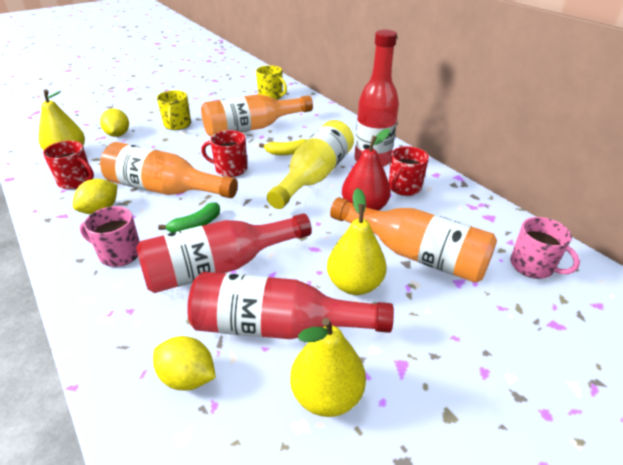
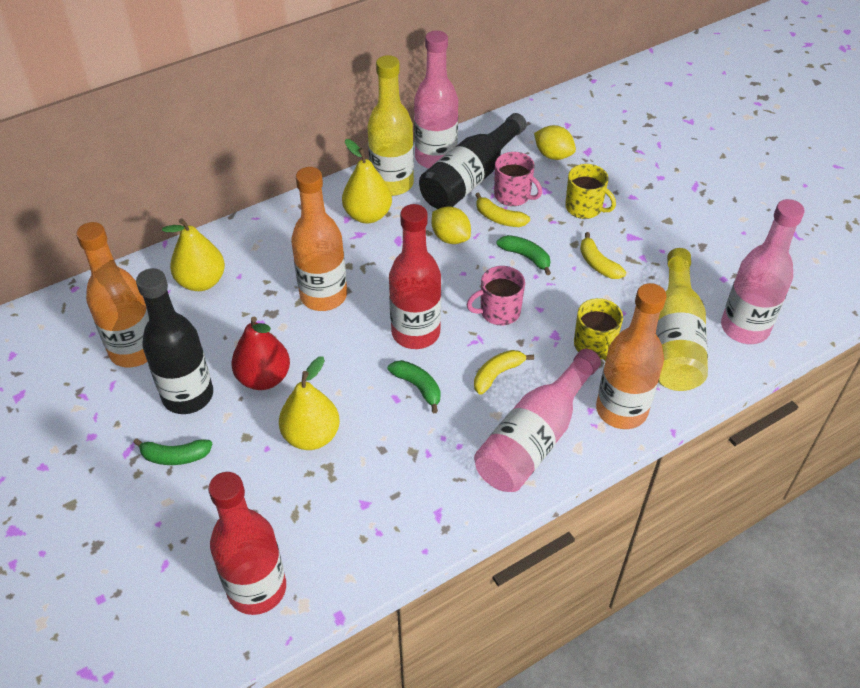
black bottle: none = 0 -> [136,268,213,414] [419,113,527,209] = 2
green banana: [158,202,220,233] = 1 -> [133,438,212,465] [388,360,441,413] [497,235,551,275] = 3
pink bottle: none = 0 -> [414,30,458,169] [474,349,601,492] [721,199,805,344] = 3
red bottle: [136,213,312,293] [187,272,394,339] [355,30,399,167] = 3 -> [208,472,286,615] [389,204,441,349] = 2
red mug: [43,141,94,190] [201,130,247,177] [389,146,429,196] = 3 -> none = 0
yellow banana: [259,139,307,155] = 1 -> [474,350,534,395] [475,193,530,227] [580,232,626,279] = 3
yellow bottle: [267,120,354,209] = 1 -> [367,55,414,196] [656,248,708,391] = 2
yellow lemon: [72,179,117,214] [100,108,129,137] [153,336,216,390] = 3 -> [432,206,471,244] [534,125,576,160] = 2

